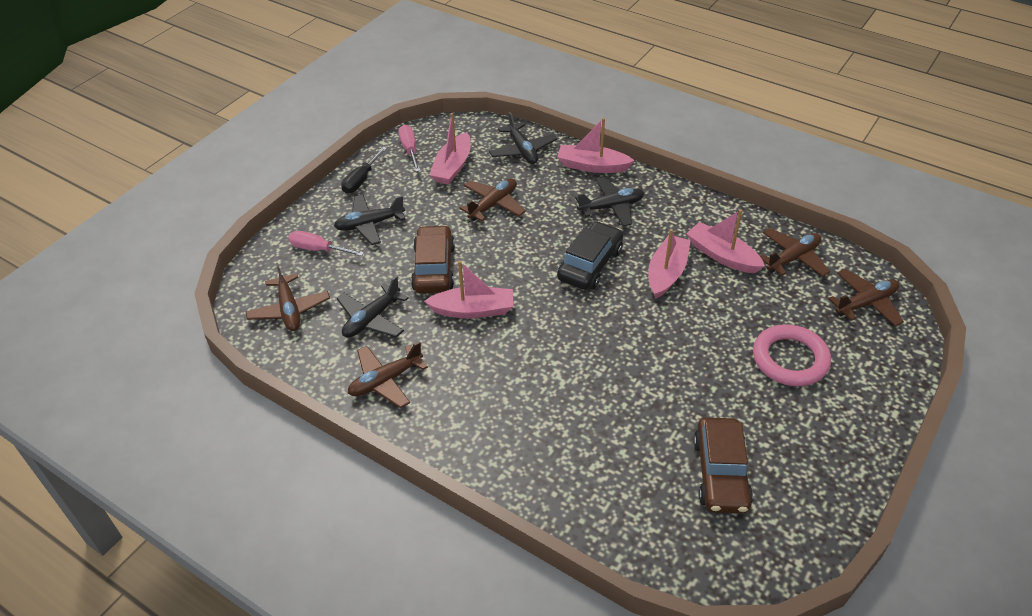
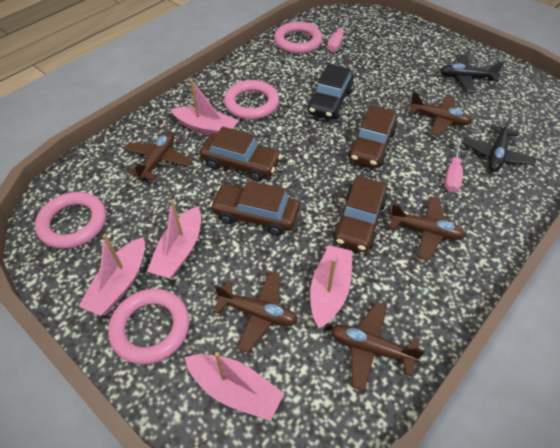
black plane: [334,195,405,245] [337,276,409,338] [489,112,557,164] [575,177,644,226] = 4 -> [440,55,504,93] [463,116,537,172] = 2
black screwdriver: [341,147,387,193] = 1 -> none = 0
brown car: [411,225,455,293] [693,418,753,514] = 2 -> [200,126,282,182] [210,180,300,236] [333,177,388,252] [348,105,397,168] = 4
pink ring: [753,324,831,386] = 1 -> [35,192,106,249] [108,289,189,364] [224,80,279,120] [274,22,323,54] = 4

